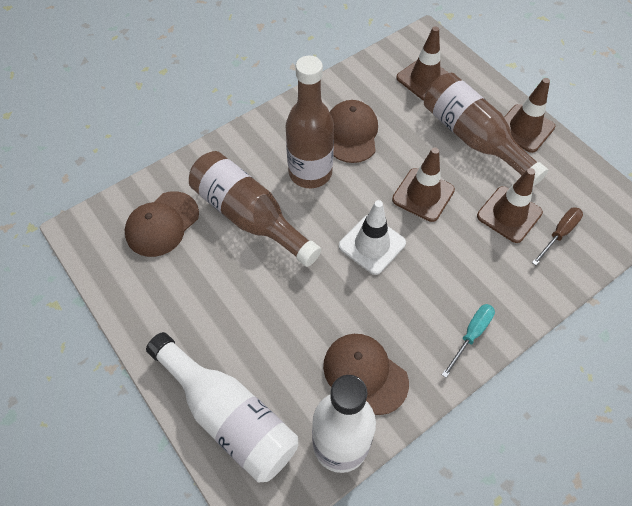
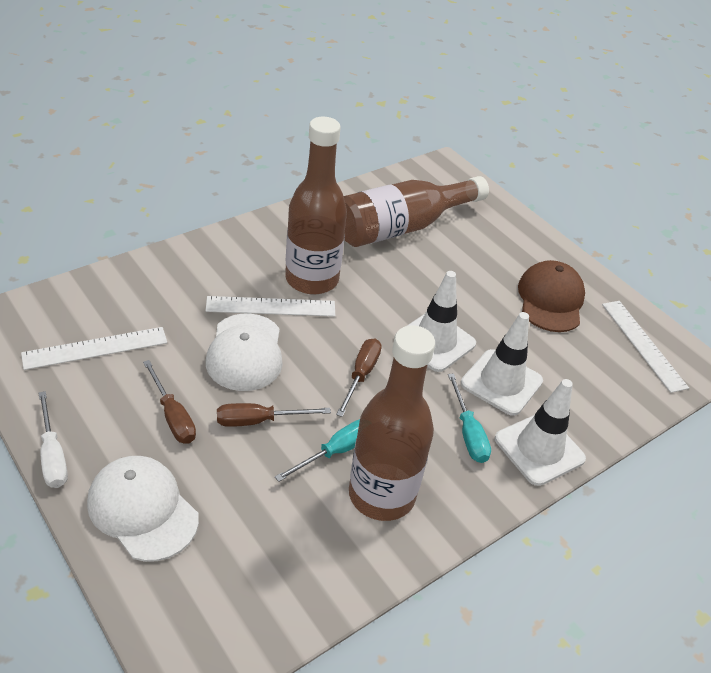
brown cap: [124,191,199,257] [323,334,409,415] [330,100,378,163] = 3 -> [518,260,585,332] = 1
brown screwdriver: [532,207,583,265] = 1 -> [143,360,196,444] [217,403,331,427] [336,338,382,417] = 3
brown traffic cone: [392,147,455,222] [396,26,449,100] [477,168,543,243] [504,78,555,153] = 4 -> none = 0
turquoise screwdriver: [442,304,495,378] = 1 -> [275,419,360,482] [448,373,491,463] = 2
white bottle: [146,332,298,482] [312,375,376,473] = 2 -> none = 0
white cap: none = 0 -> [87,456,199,562] [206,314,283,391] = 2
white ruler: none = 0 -> [21,327,167,370] [205,296,335,317] [602,301,689,393] = 3
white screwdriver: none = 0 -> [39,391,68,488] = 1
white traffic cone: [339,200,406,275] = 1 -> [407,271,476,372] [461,312,543,416] [495,379,586,486] = 3

